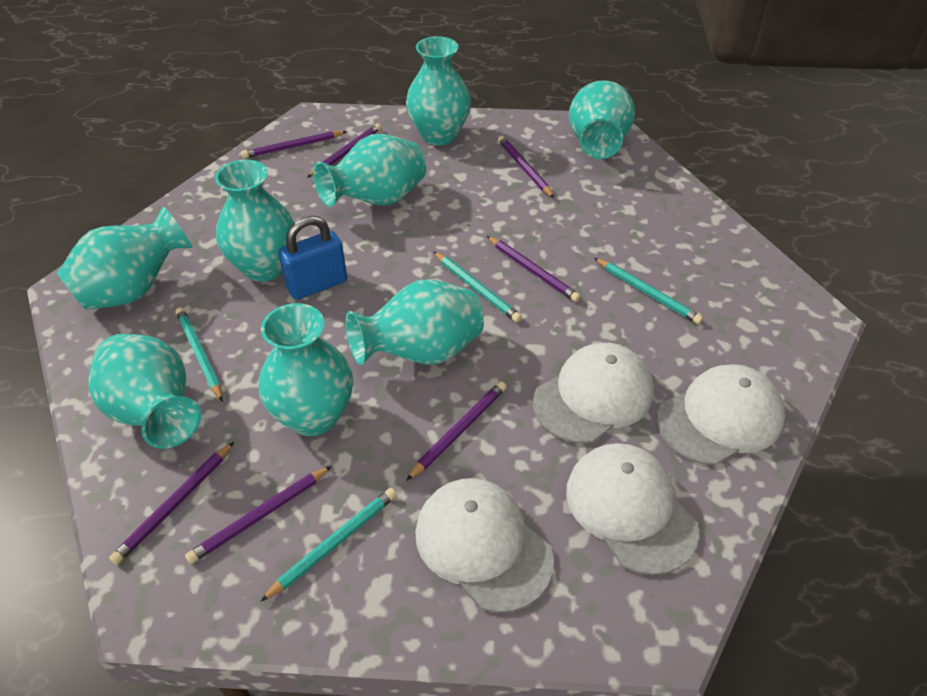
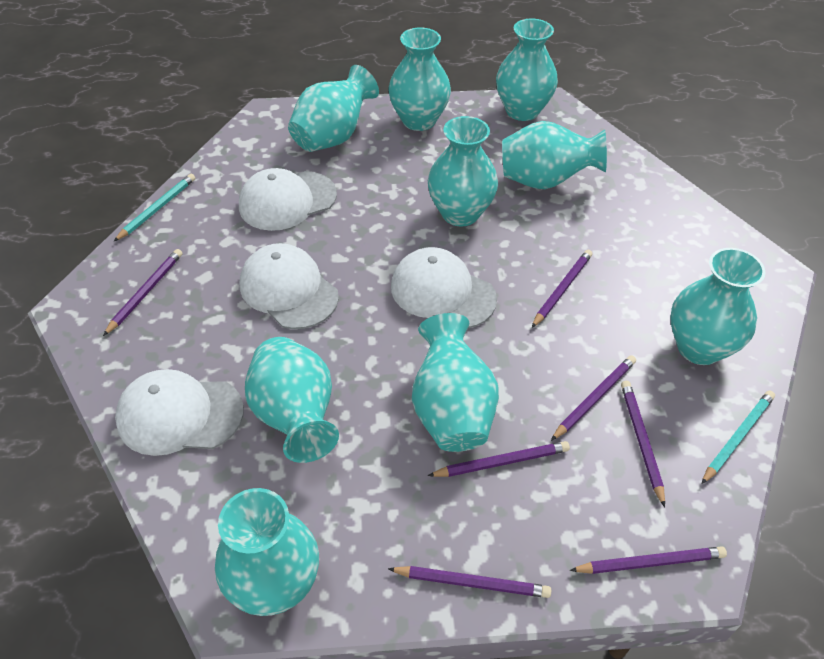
blue padlock: [278,215,347,300] = 1 -> none = 0
turquoise pencil: [175,307,223,402] [260,488,397,602] [433,251,522,322] [594,258,703,324] = 4 -> [114,174,195,241] [701,391,775,484] = 2
turquoise vase: [57,206,192,310] [88,334,201,449] [215,160,294,282] [259,303,353,436] [313,134,426,207] [346,280,484,365] [406,36,471,145] [569,80,635,159] = 8 -> [215,488,319,616] [245,337,339,463] [288,65,379,152] [389,28,451,131] [412,313,499,452] [428,116,498,227] [496,19,558,121] [502,121,607,189] [670,248,766,365] = 9

